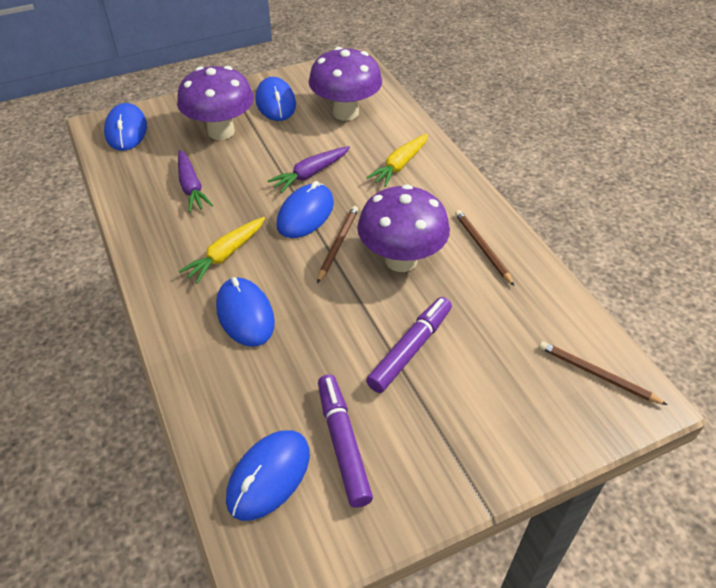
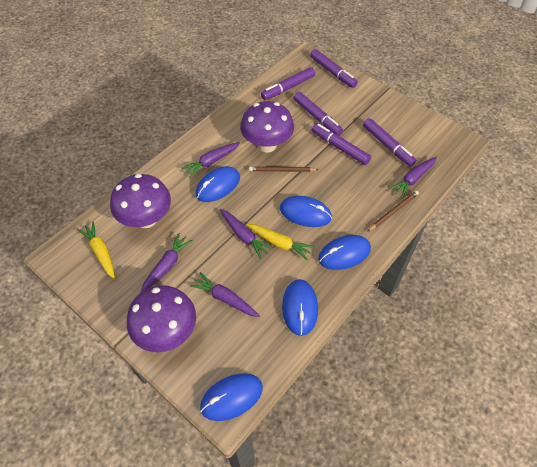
brown pencil: [317,206,358,283] [455,210,514,286] [539,341,667,405] = 3 -> [249,167,319,172] [368,190,419,231] = 2
purple carrot: [178,150,213,212] [267,146,350,193] = 2 -> [140,233,193,293] [182,142,240,178] [190,272,260,317] [220,209,274,259] [389,157,437,198] = 5
purple marker: [318,374,373,508] [366,297,452,393] = 2 -> [261,67,315,100] [294,92,343,136] [310,49,358,88] [312,123,371,165] [363,118,416,166] = 5

